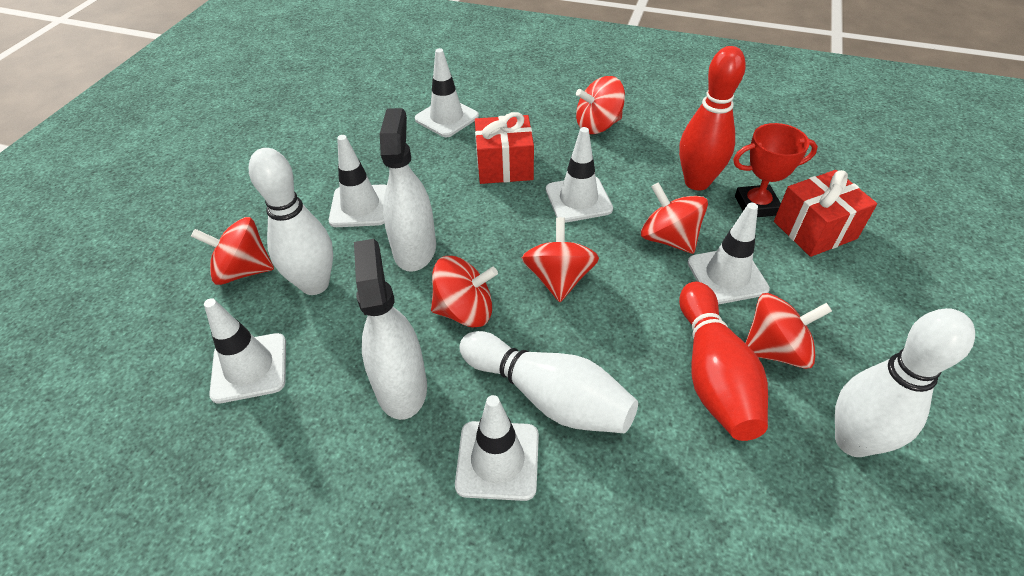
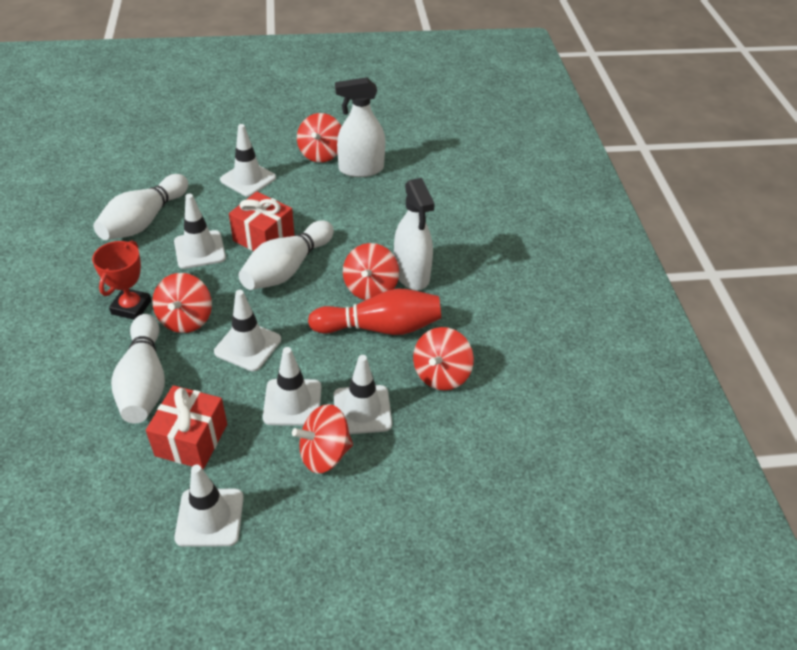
red bowling pin: [679,46,746,190] [679,282,768,441] = 2 -> [308,289,441,335] = 1
red spinning top: [191,217,274,285] [431,256,498,328] [522,217,599,302] [576,76,625,134] [641,182,708,254] [745,293,832,369] = 6 -> [152,273,212,333] [292,404,353,473] [297,113,342,163] [343,243,399,300] [413,327,474,390] = 5

